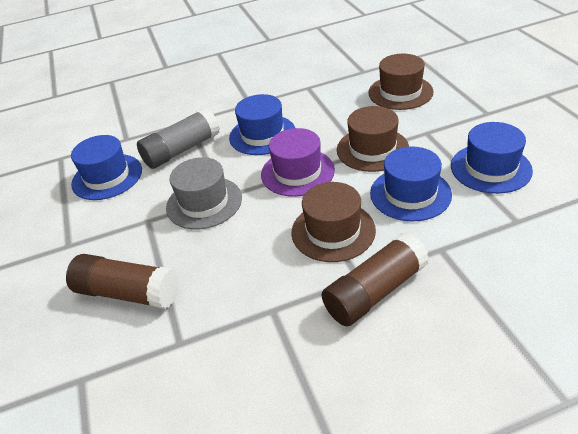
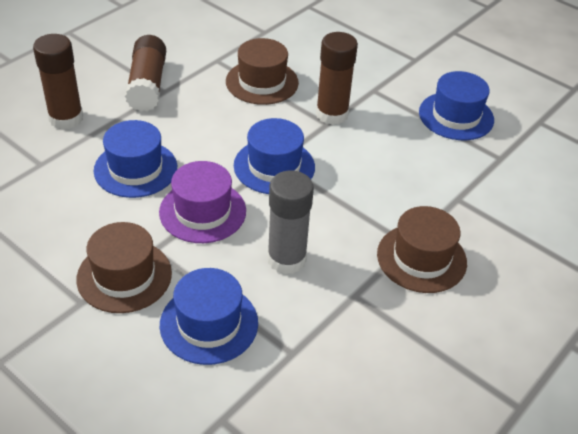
brown glue stick: [66,254,179,309] [322,232,429,326] = 2 -> [33,34,83,129] [125,35,166,111] [316,32,358,125] = 3
grey hat: [166,157,242,230] = 1 -> none = 0

